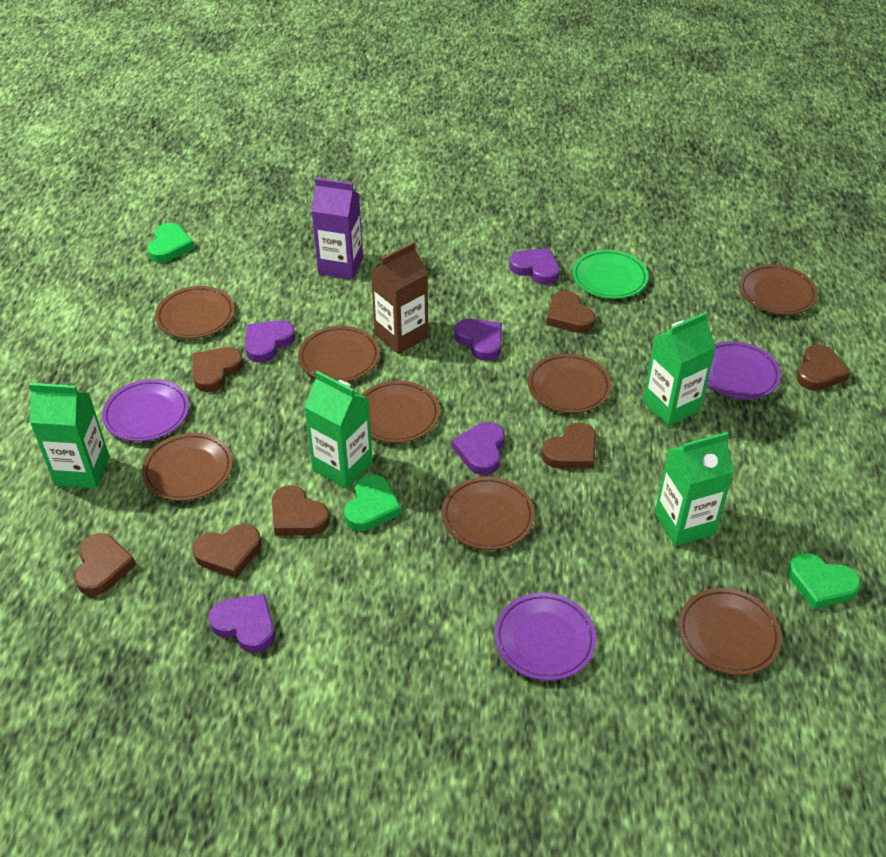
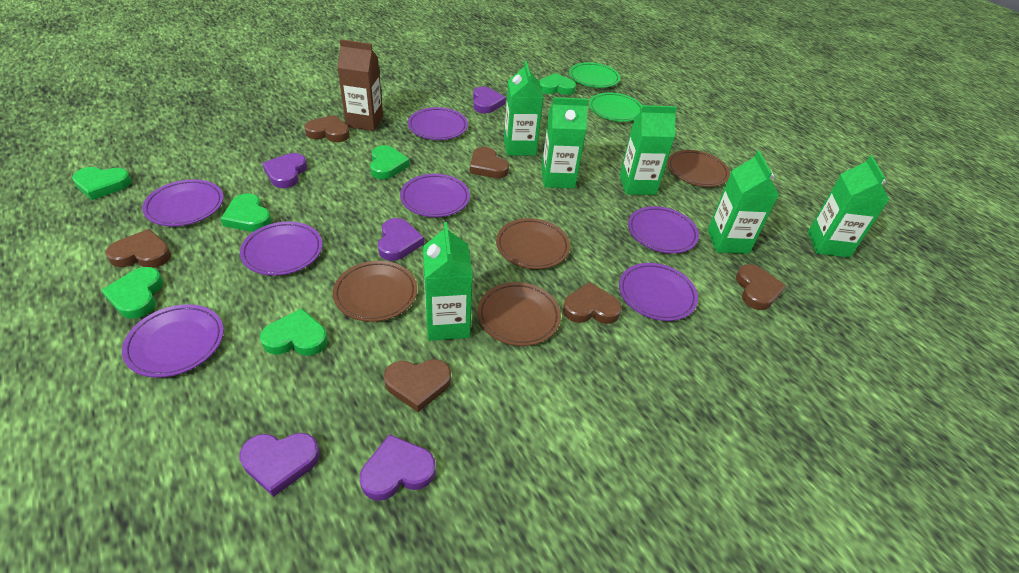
brown heart: [75,533,136,596] [193,347,243,392] [193,524,261,578] [272,485,330,536] [542,423,596,469] [546,291,595,333] [797,344,850,391] = 7 -> [105,229,171,268] [304,115,350,142] [384,359,451,412] [470,147,509,178] [563,282,622,324] [736,264,786,310] = 6
brown plate: [142,433,233,501] [155,286,235,339] [298,326,380,382] [362,380,440,443] [442,477,535,550] [528,354,612,413] [678,588,782,675] [739,264,818,315] = 8 -> [333,261,417,322] [477,282,561,346] [496,218,570,269] [667,150,730,187] = 4
green carton: [29,383,109,489] [304,371,373,489] [643,312,716,426] [655,432,734,546] = 4 -> [423,222,473,341] [504,61,544,155] [541,97,588,188] [620,105,677,195] [708,151,779,254] [808,155,889,258] = 6
green heart: [147,223,194,263] [344,474,401,531] [788,553,861,609] = 3 -> [72,167,132,200] [101,267,163,319] [221,194,272,232] [260,308,328,356] [370,145,410,179] [539,73,576,95] = 6
green plate: [572,250,649,299] = 1 -> [569,62,620,88] [589,93,642,122] = 2
purple carton: [311,178,363,280] = 1 -> none = 0
purple plate: [102,379,189,442] [494,593,596,681] [707,341,781,400] = 3 -> [122,304,224,378] [142,179,224,226] [240,221,322,276] [400,174,470,217] [408,107,468,140] [619,263,698,321] [628,206,699,254] = 7

